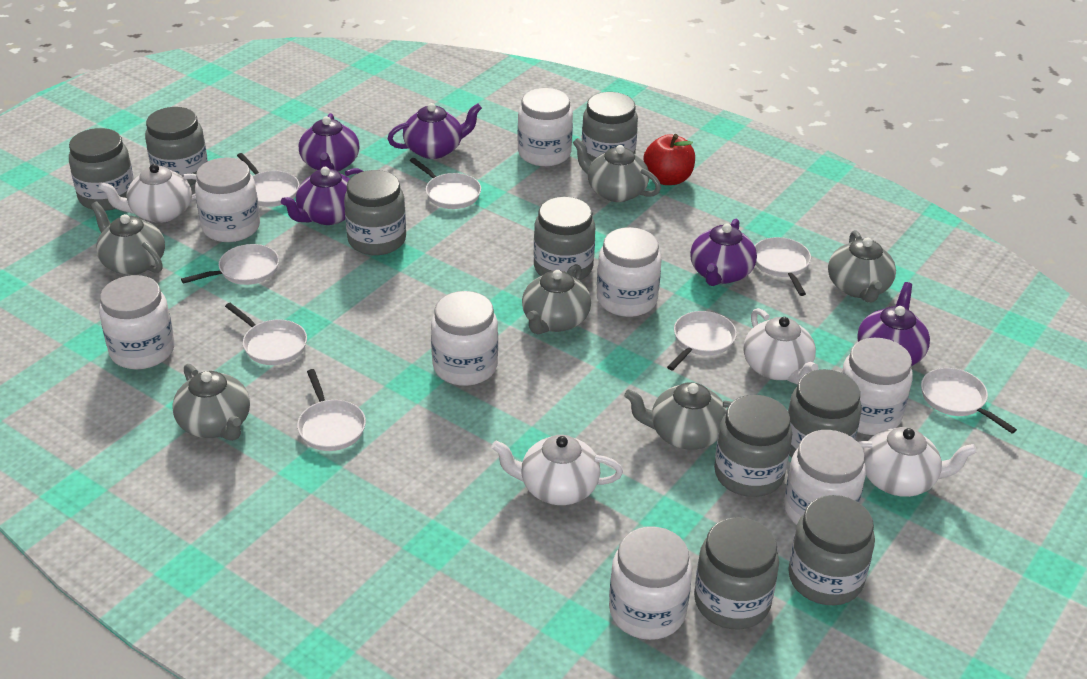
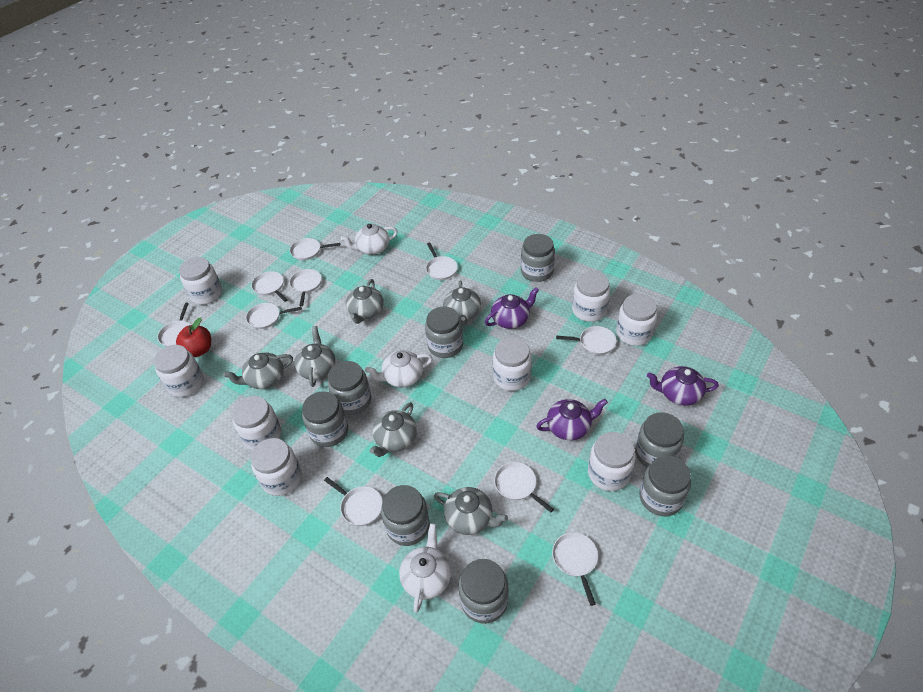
grey jar: [69,128,134,211] [145,107,208,186] [344,170,406,255] [534,197,595,280] [582,92,638,161] [694,517,779,629] [714,395,792,497] [788,369,862,457] [788,495,875,605] = 9 -> [302,391,348,447] [328,361,371,415] [381,485,430,546] [425,307,463,358] [459,559,509,624] [521,234,555,282] [635,412,684,467] [639,456,691,516] = 8
purple teapot: [281,167,363,225] [299,113,359,171] [387,103,482,159] [690,219,757,286] [857,282,930,366] = 5 -> [485,287,539,329] [536,399,608,440] [647,366,719,406] = 3
white pan: [181,244,279,285] [225,303,307,365] [237,153,299,207] [297,369,366,451] [410,158,481,209] [667,311,737,371] [755,237,811,296] [921,368,1017,433] = 8 -> [157,303,190,347] [246,303,302,329] [251,271,288,302] [289,269,321,306] [290,238,340,260] [324,477,383,526] [426,243,458,280] [494,462,554,513] [552,532,598,606] [556,326,616,355] = 10
white teapot: [98,164,197,223] [491,435,623,505] [743,308,819,384] [858,427,977,497] = 4 -> [341,224,398,255] [365,350,433,388] [399,523,451,612] = 3

